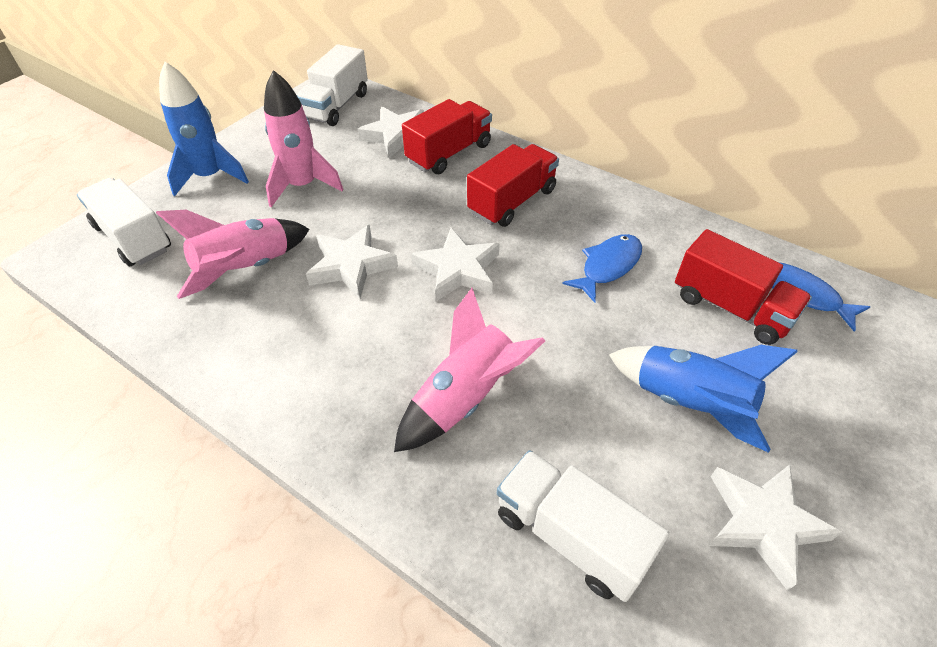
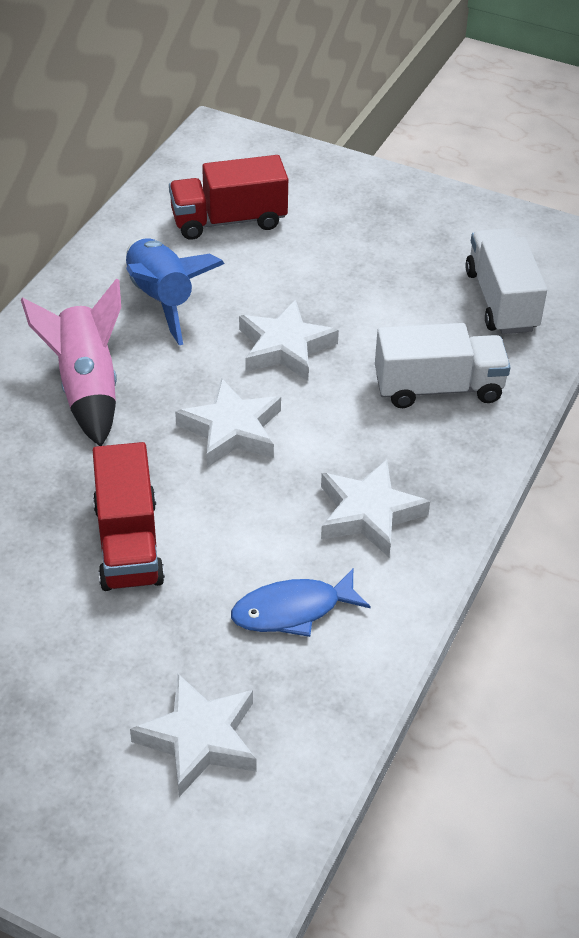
blue fish: [562,234,642,303] [772,262,870,332] = 2 -> [231,569,371,637] = 1
blue rocket: [159,62,249,196] [609,345,798,453] = 2 -> [126,238,225,345] = 1
pink rocket: [156,210,309,299] [264,70,344,207] [394,288,545,452] = 3 -> [21,278,121,446] = 1
red truck: [402,99,492,174] [467,144,559,227] [675,229,812,345] = 3 -> [93,442,165,591] [169,155,288,240] = 2
white truck: [77,178,171,266] [297,44,368,126] [497,450,669,602] = 3 -> [375,323,510,408] [465,228,547,334] = 2

